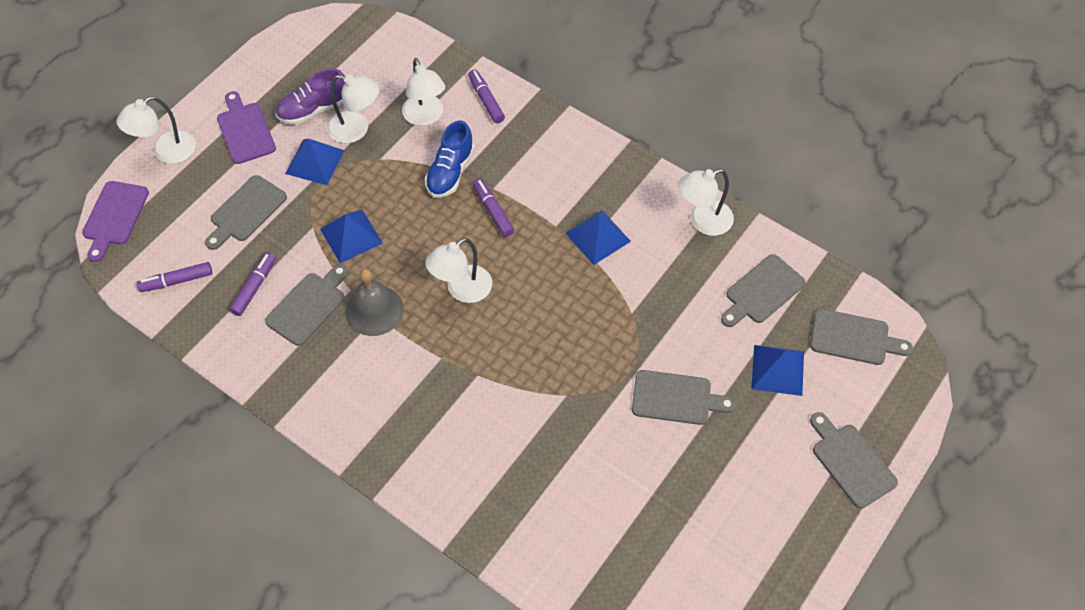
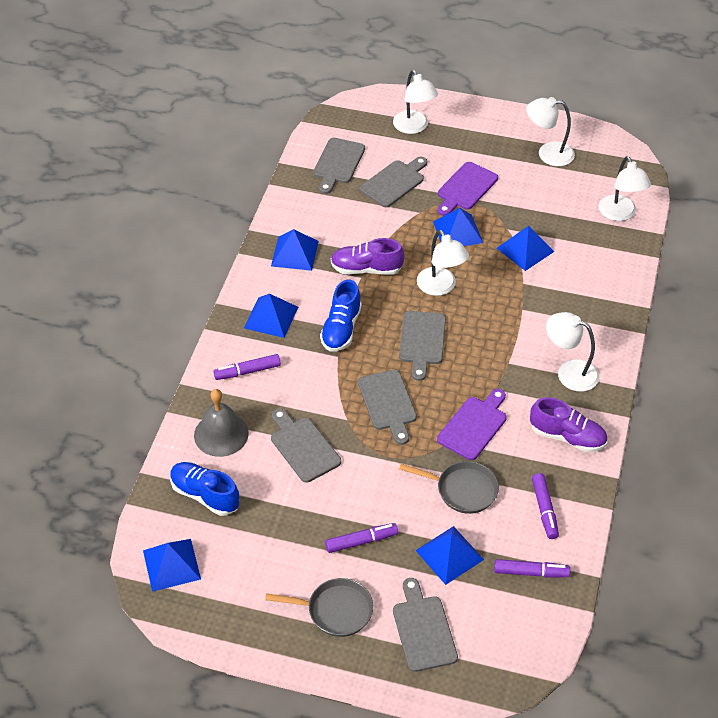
blue pyramid: [285,139,345,185] [320,210,383,263] [565,210,631,265] [751,345,804,396] = 4 -> [143,539,201,592] [244,294,298,338] [271,229,319,271] [415,526,484,585] [433,208,483,246] [497,226,555,271] = 6
blue shoe: [425,120,474,198] = 1 -> [170,462,240,516] [320,280,362,352] = 2
grey pan: none = 0 -> [265,578,373,637] [399,461,499,514] = 2
purple shoe: [276,68,345,125] = 1 -> [331,238,404,275] [530,397,607,452] = 2

